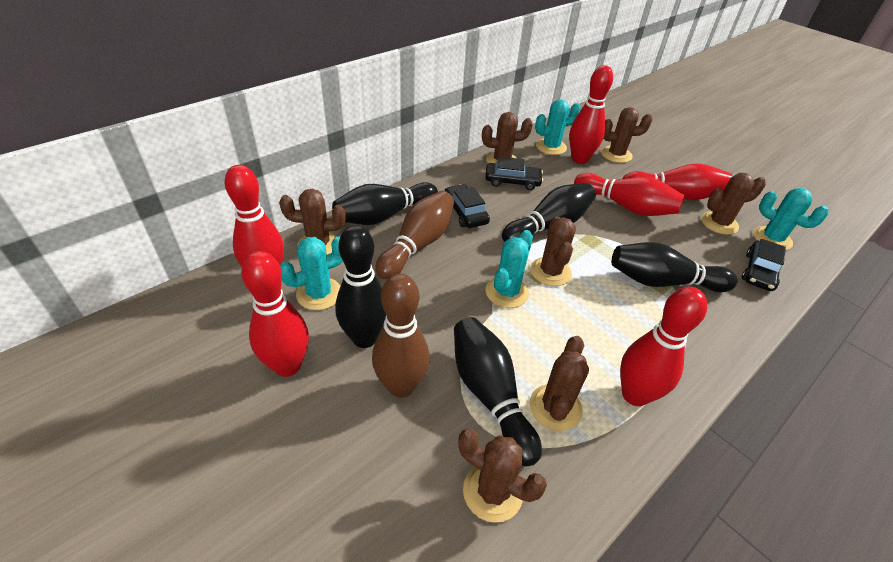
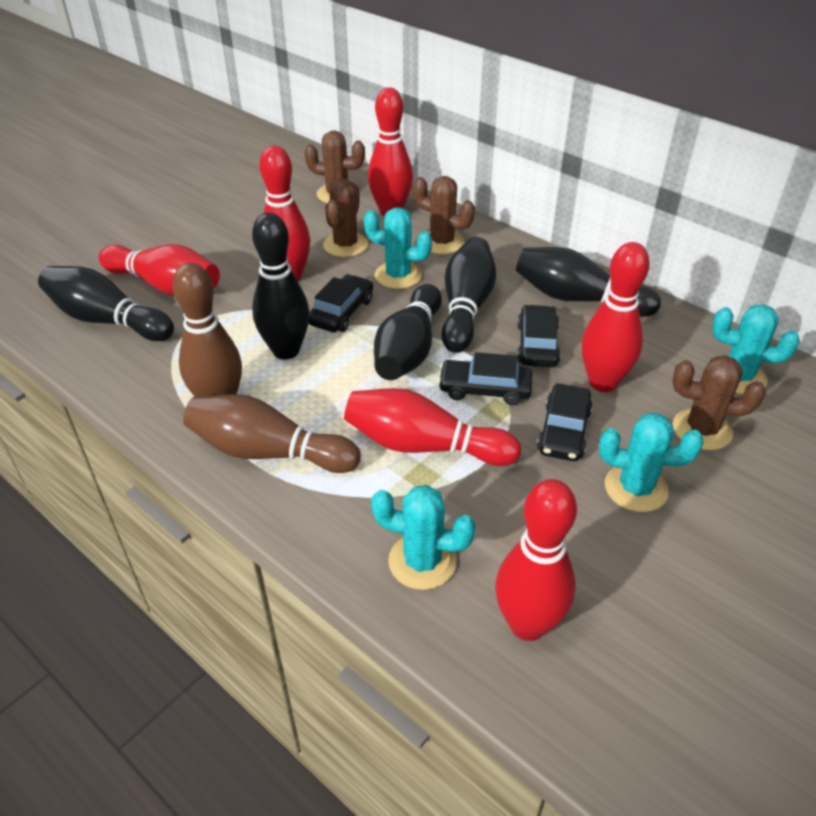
black car: [444,184,490,228] [485,156,543,190] [742,239,786,291] = 3 -> [308,274,373,332] [438,352,532,406] [517,304,561,367] [537,383,593,461] = 4
brown cactus: [279,189,346,255] [458,428,547,523] [482,112,533,163] [530,216,576,286] [530,336,589,431] [601,107,652,163] [701,173,766,235] = 7 -> [304,130,365,203] [323,178,368,257] [413,176,475,255] [673,355,766,450] = 4

